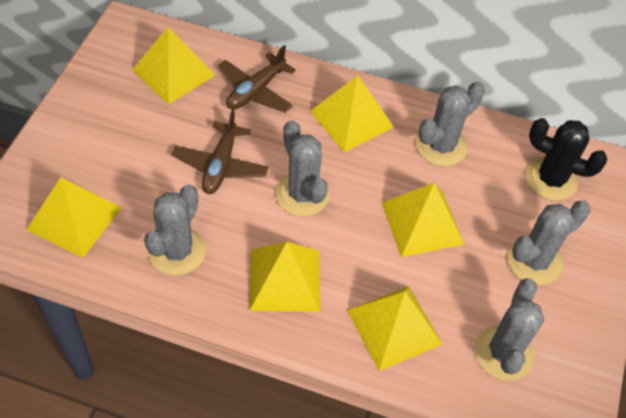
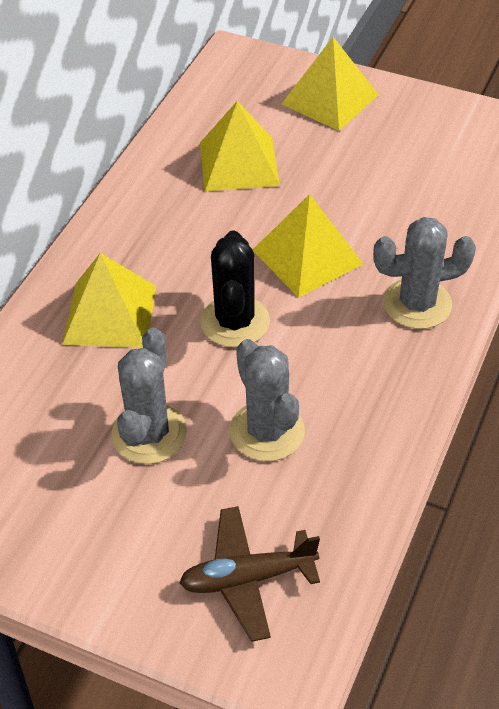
brown plane: [172,110,268,194] [218,45,296,113] = 2 -> [179,506,320,642] = 1
grey cactus: [144,184,206,276] [276,120,330,217] [416,81,485,167] [475,278,544,381] [507,200,590,285] = 5 -> [111,328,187,464] [230,339,305,461] [373,217,476,329] = 3
yellow pyramid: [26,177,122,258] [132,27,215,104] [249,242,320,312] [310,75,394,152] [347,286,443,371] [381,183,464,257] = 6 -> [62,253,156,348] [200,101,280,191] [253,194,363,298] [282,37,379,131] = 4

